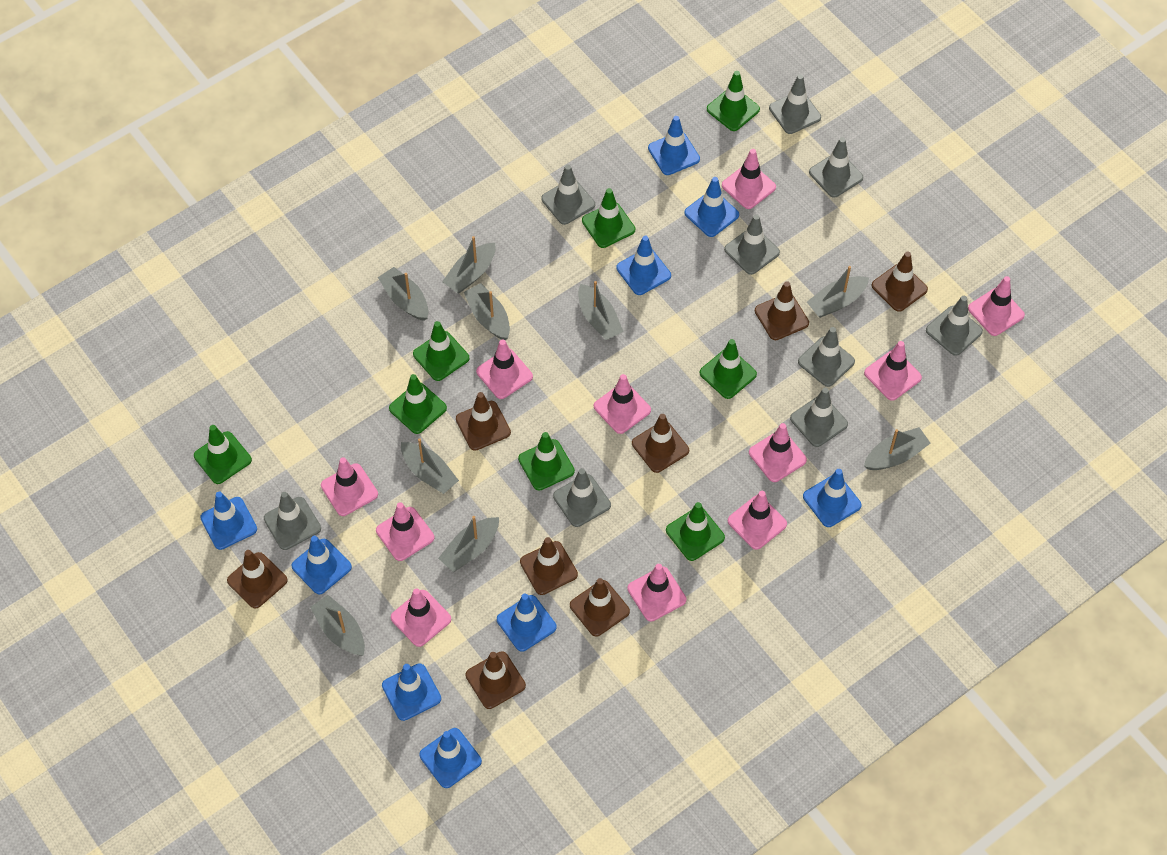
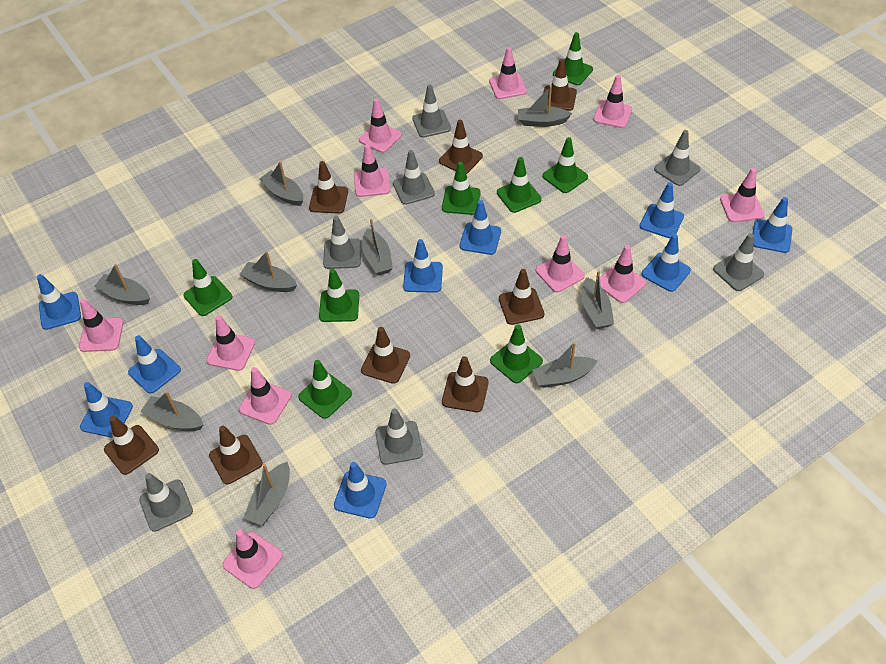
grey traffic cone: [264,492,321,550] [541,165,595,225] [553,468,611,527] [724,214,780,275] [769,74,821,134] [790,388,848,447] [798,327,855,387] [809,137,863,198] [926,296,983,356] = 9 -> [139,473,193,532] [323,216,361,269] [375,408,423,465] [393,150,435,205] [412,84,451,138] [654,130,700,186] [713,233,764,291] = 7

